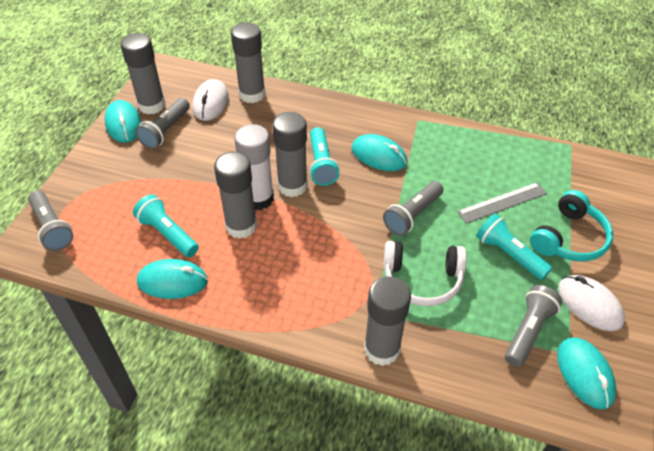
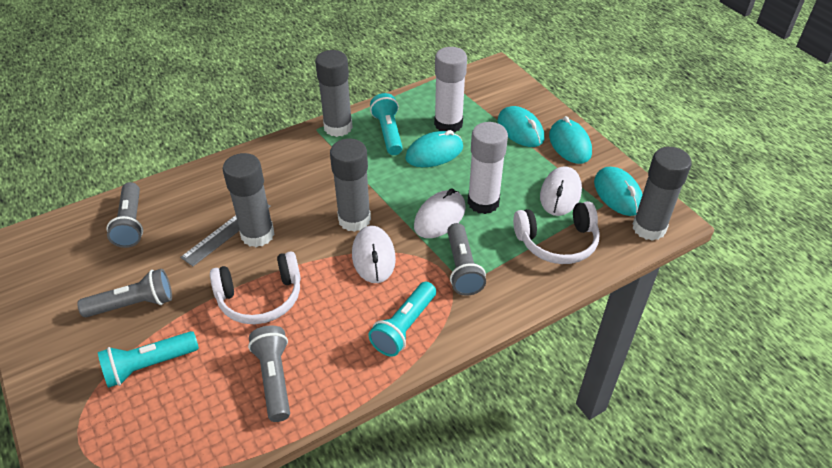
grey glue stick: [120,33,165,114] [214,152,257,239] [231,22,266,103] [272,112,308,197] [364,276,411,366] = 5 -> [223,153,275,247] [315,50,353,137] [330,139,371,232] [633,147,692,241] = 4
turquoise headphones: [530,190,613,261] = 1 -> none = 0
white glue stick: [234,124,274,210] = 1 -> [434,47,467,132] [468,122,508,214] = 2
white headphones: [383,241,467,306] = 1 -> [210,251,301,324] [513,201,600,264] = 2
white mouse: [192,79,229,121] [558,275,625,331] = 2 -> [352,226,396,283] [414,188,466,238] [540,166,582,216] = 3

